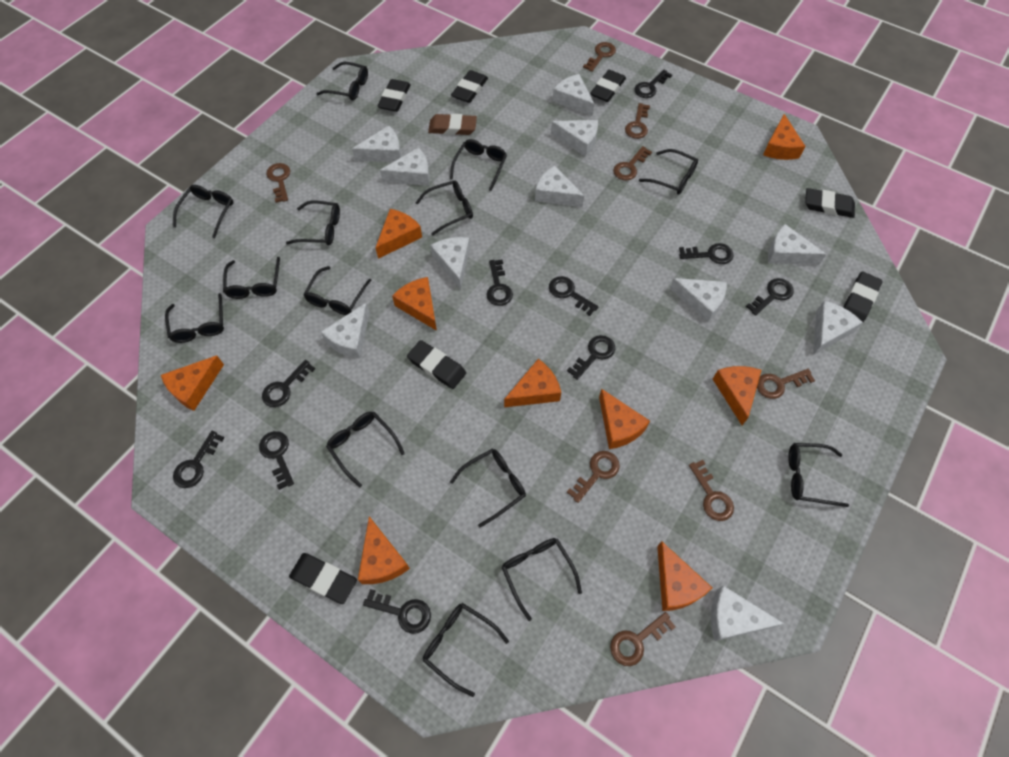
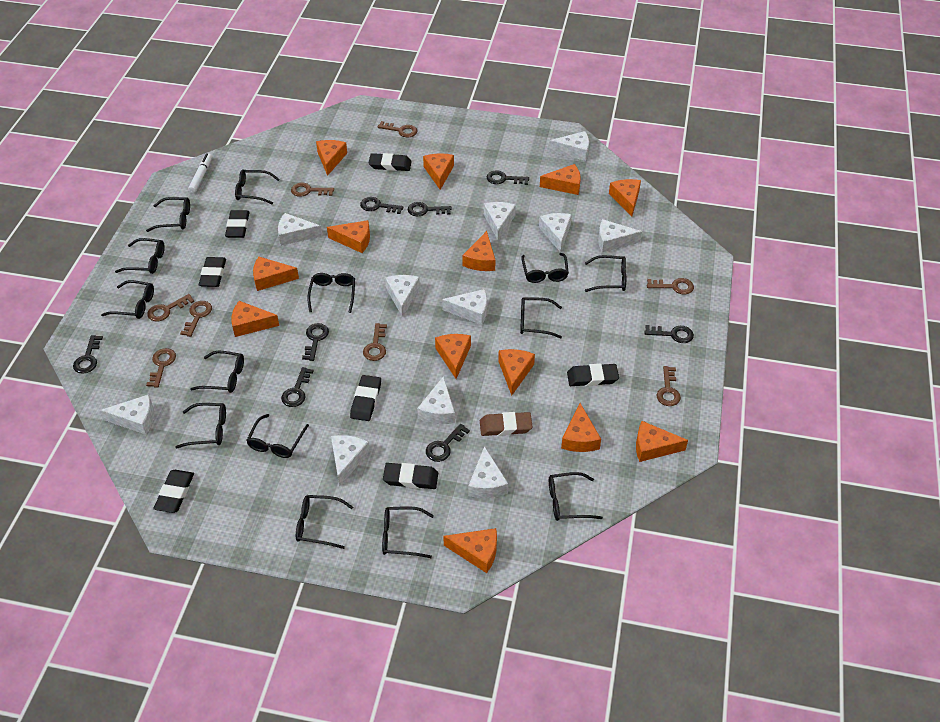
black key: [173,431,224,488] [259,431,294,490] [262,360,315,407] [363,589,431,634] [487,260,513,306] [549,276,599,316] [567,335,615,380] [634,70,672,98] [679,243,734,264] [746,278,794,316] = 10 -> [73,335,103,374] [281,367,314,407] [302,323,329,361] [360,197,404,214] [407,202,452,216] [426,424,470,462] [487,170,529,185] [644,325,694,343] = 8
orange cheese: [161,355,224,411] [358,516,410,584] [375,209,422,259] [392,277,437,331] [504,359,561,407] [599,389,650,449] [657,541,712,611] [713,366,761,425] [763,114,805,160] = 9 -> [231,301,279,337] [253,257,299,291] [316,140,347,176] [327,220,370,253] [423,153,454,190] [435,334,471,379] [443,528,497,573] [462,231,496,271] [498,349,535,395] [540,164,581,195] [561,403,601,452] [609,179,641,217] [636,421,688,462] = 13
white marker: none = 0 -> [188,153,212,193] = 1

